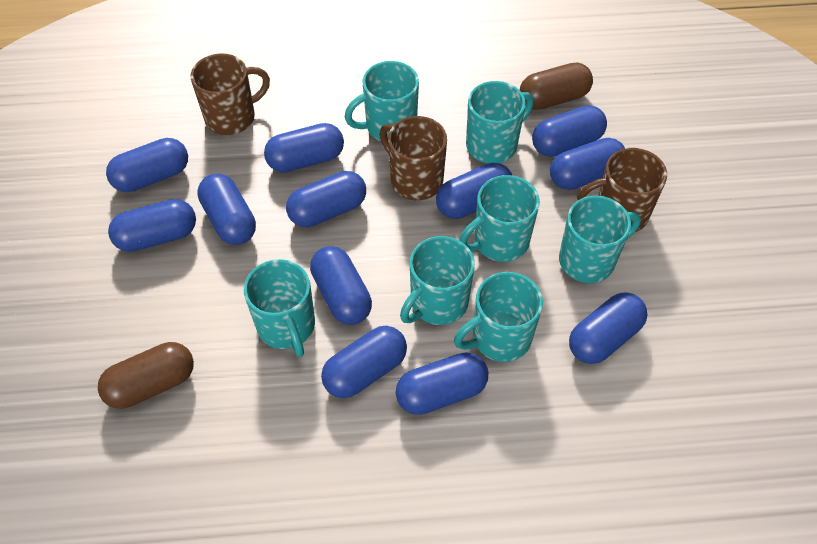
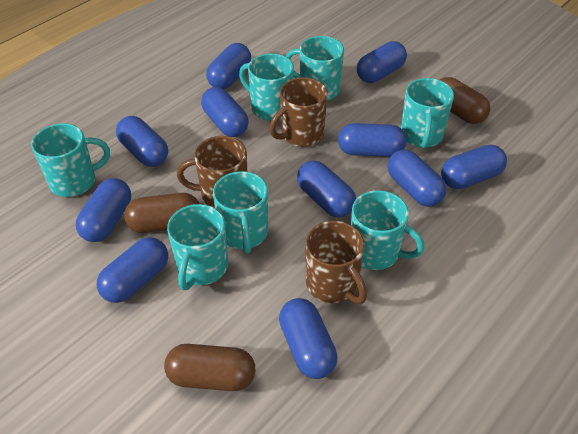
blue capsule: [106,138,188,192] [108,199,196,252] [197,174,256,245] [264,123,344,172] [286,171,366,227] [310,246,372,325] [321,326,407,398] [396,352,488,415] [436,163,512,219] [532,105,607,157] [550,138,625,190] [569,292,647,364] = 12 -> [76,178,131,242] [96,237,168,303] [116,116,168,167] [201,87,249,137] [206,43,251,89] [279,298,338,379] [297,161,356,218] [338,123,407,157] [357,41,407,83] [388,150,447,207] [441,145,507,189] = 11
brown capsule: [98,342,194,409] [520,62,593,110] = 2 -> [124,193,199,233] [164,344,255,391] [440,77,491,124] = 3

